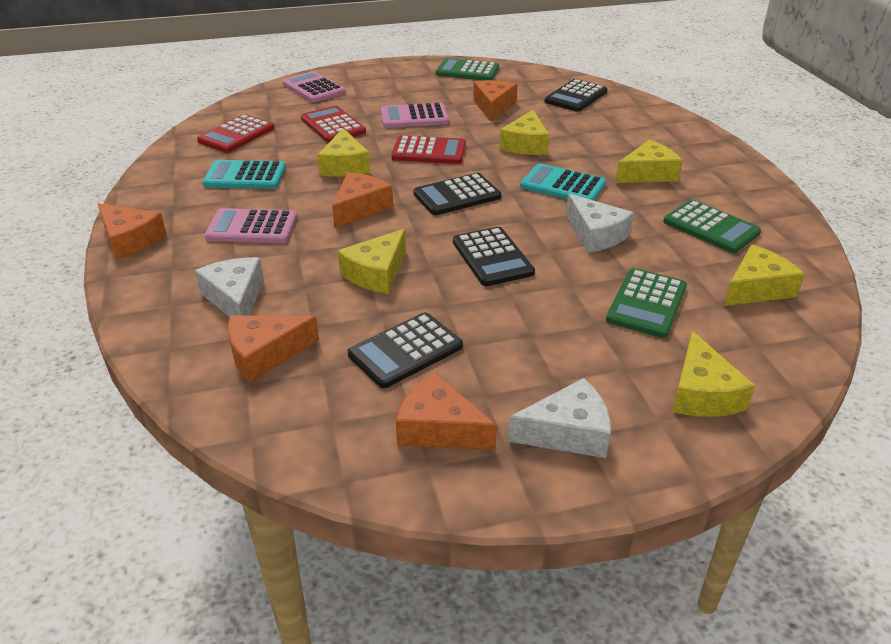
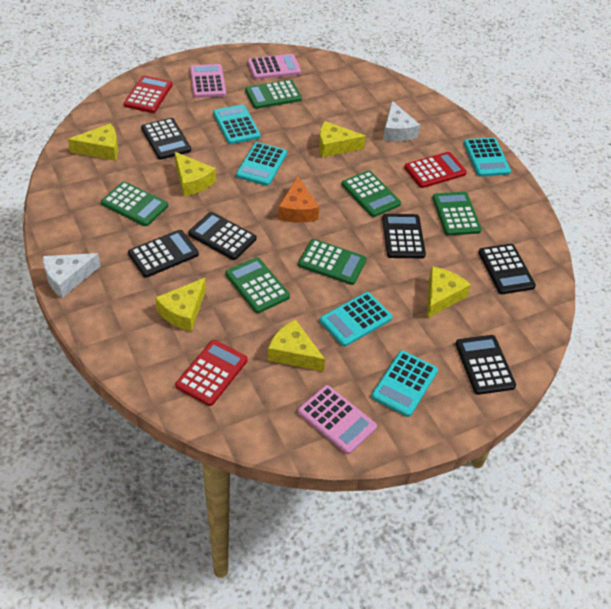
black calculator: [348,312,463,388] [413,173,501,215] [453,227,535,286] [544,79,607,112] = 4 -> [128,230,199,278] [141,118,191,160] [188,212,256,260] [382,214,426,258] [455,335,516,395] [478,244,536,294] = 6
green calculator: [436,58,499,80] [606,268,687,338] [663,200,761,253] = 3 -> [101,182,168,226] [225,257,290,313] [245,80,302,109] [298,239,367,285] [342,171,401,217] [432,192,481,236] = 6
orange cheese: [98,203,167,260] [228,315,319,383] [332,172,393,228] [396,372,497,450] [473,80,518,121] = 5 -> [278,176,319,223] = 1
turquoise calculator: [202,160,286,189] [520,163,606,201] = 2 -> [213,105,261,144] [236,142,287,186] [320,292,392,347] [371,351,438,417] [464,138,511,177] = 5
white cheese: [195,257,264,317] [507,378,611,458] [566,193,634,253] = 3 -> [43,253,101,298] [383,101,420,142] = 2

